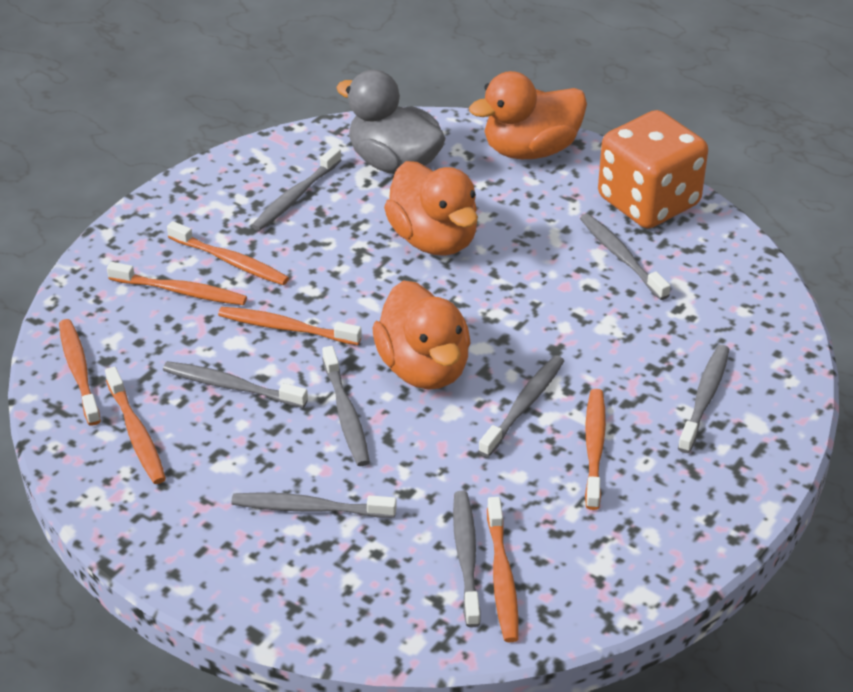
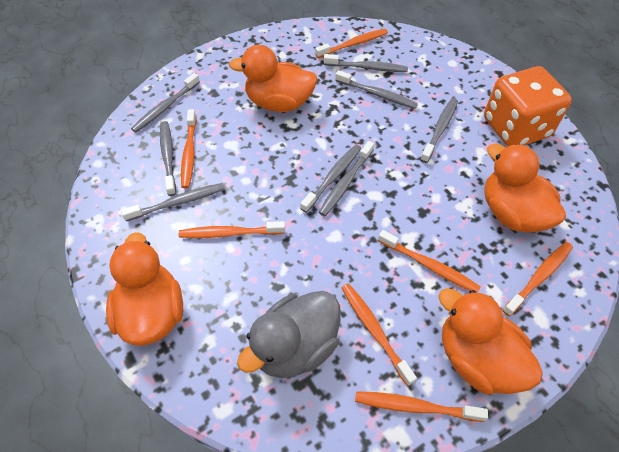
orange duck: [373,280,471,390] [384,161,478,256] [469,71,587,159] = 3 -> [106,232,183,346] [229,45,318,112] [439,288,543,395] [484,144,566,233] = 4

